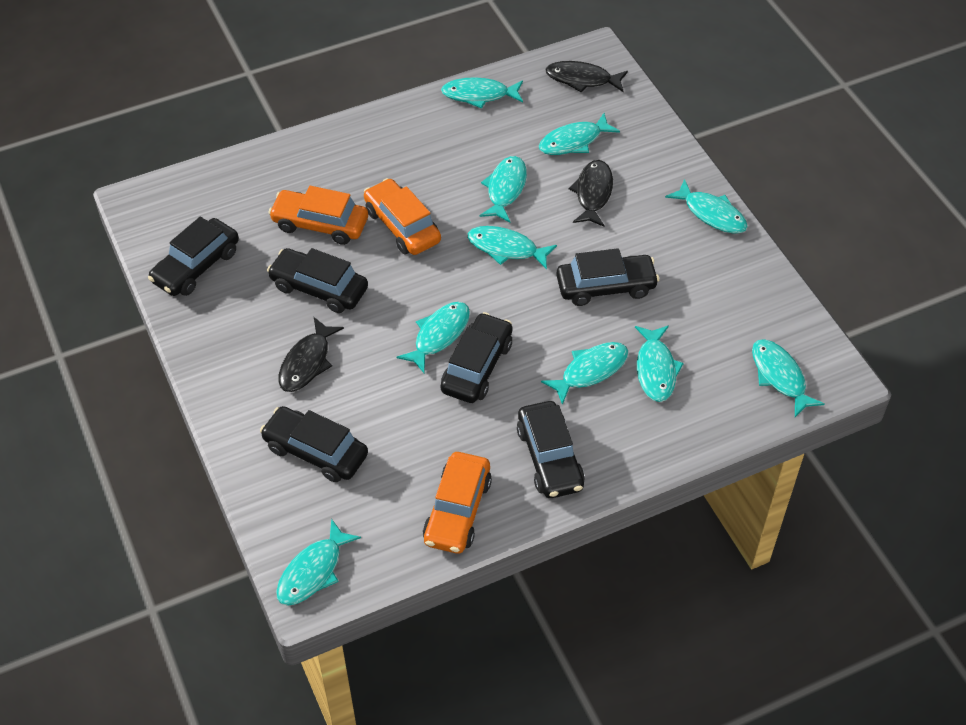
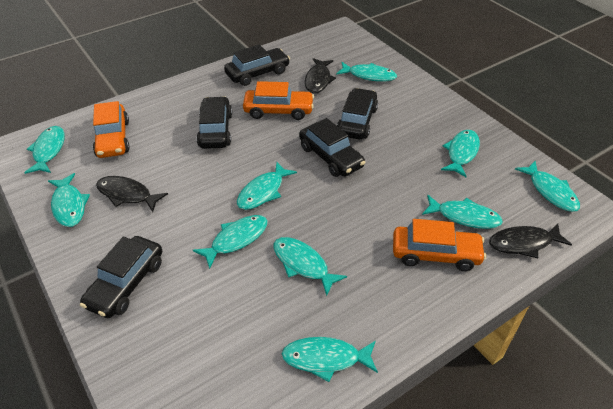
black car: [148,217,239,296] [260,406,368,482] [267,248,368,313] [441,312,512,403] [517,401,585,498] [556,248,659,306] = 6 -> [80,236,162,318] [196,96,232,149] [224,44,290,86] [299,118,365,177] [337,88,378,139] = 5

